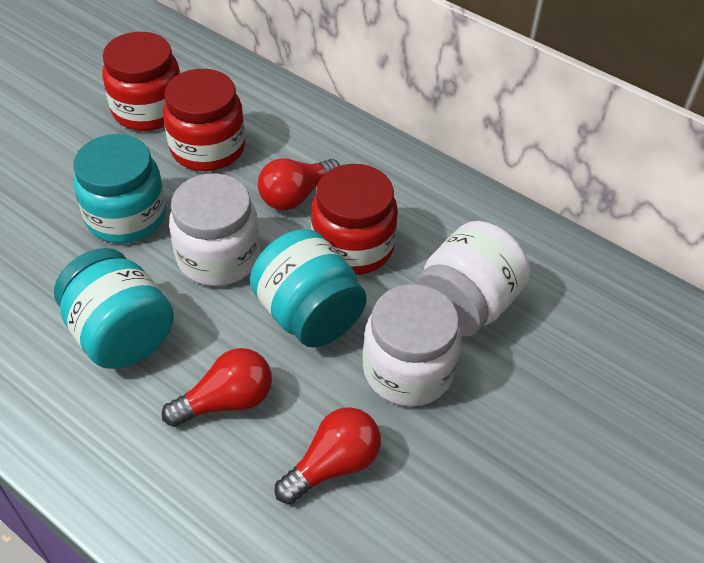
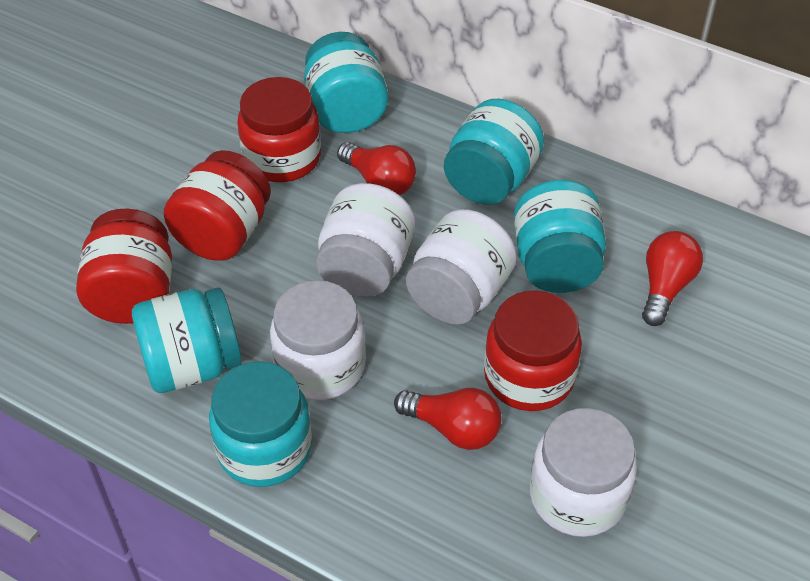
red jar: [102,32,180,131] [163,69,245,171] [311,164,398,275] = 3 -> [76,209,172,324] [164,150,271,260] [237,77,321,182] [484,291,582,411] = 4
turquoise jar: [54,248,174,369] [73,134,166,244] [250,229,367,348] = 3 -> [132,288,242,393] [209,361,312,487] [304,32,388,133] [444,99,544,205] [514,180,606,293] = 5
white jar: [169,173,260,286] [362,284,461,407] [415,221,530,337] = 3 -> [270,280,366,400] [316,183,415,297] [406,209,517,325] [530,408,637,537] = 4

